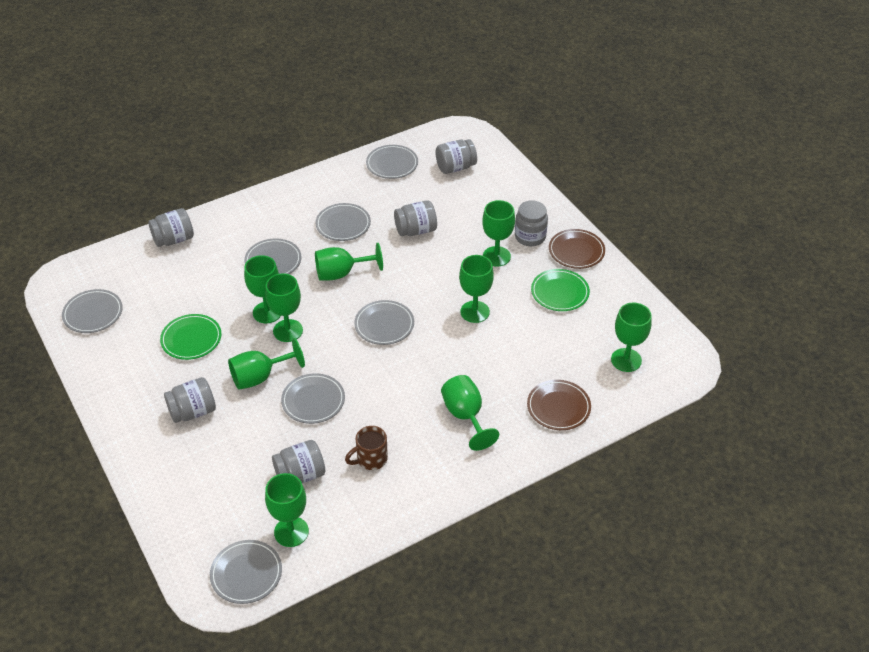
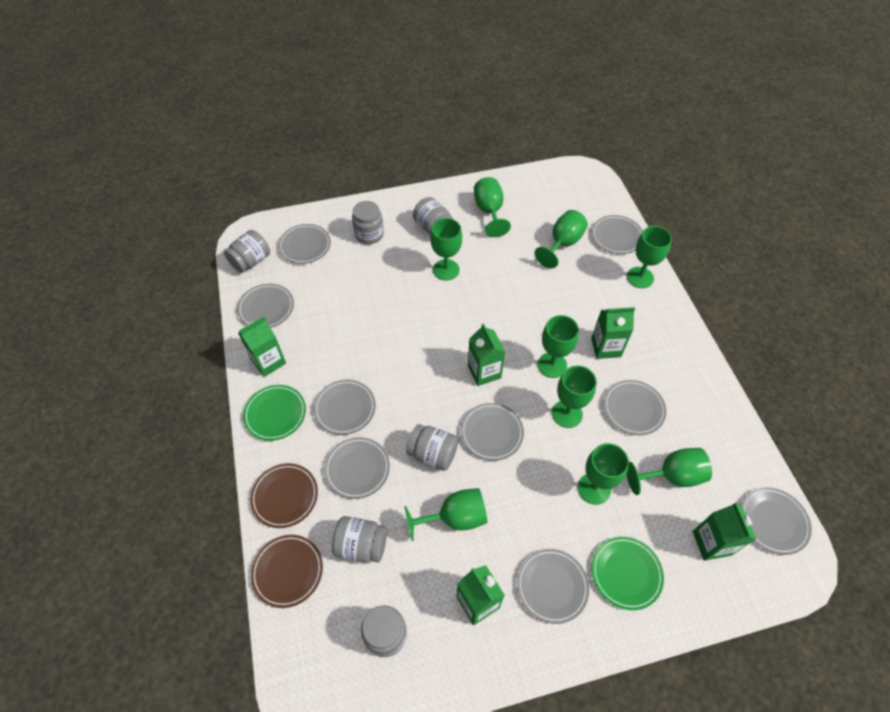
brown mug: [345,426,388,470] = 1 -> none = 0
green carton: none = 0 -> [238,316,286,377] [457,565,505,625] [468,323,505,386] [591,307,635,359] [693,502,756,561] = 5
grey plate: [62,289,123,333] [210,540,282,604] [244,239,302,274] [281,373,345,424] [315,203,371,241] [354,300,414,345] [366,145,418,179] = 7 -> [237,284,294,328] [278,224,331,264] [313,380,376,435] [324,437,390,499] [461,403,524,461] [517,549,589,624] [592,215,643,254] [604,380,666,435] [741,487,812,555] = 9

